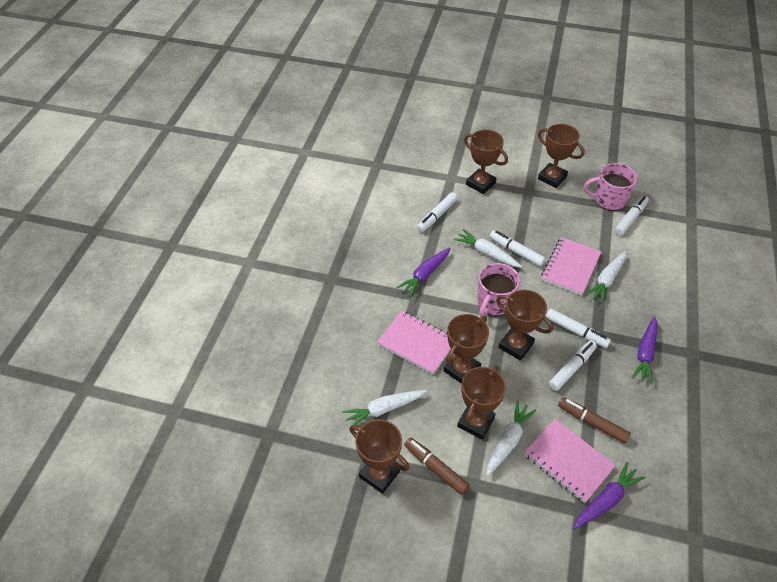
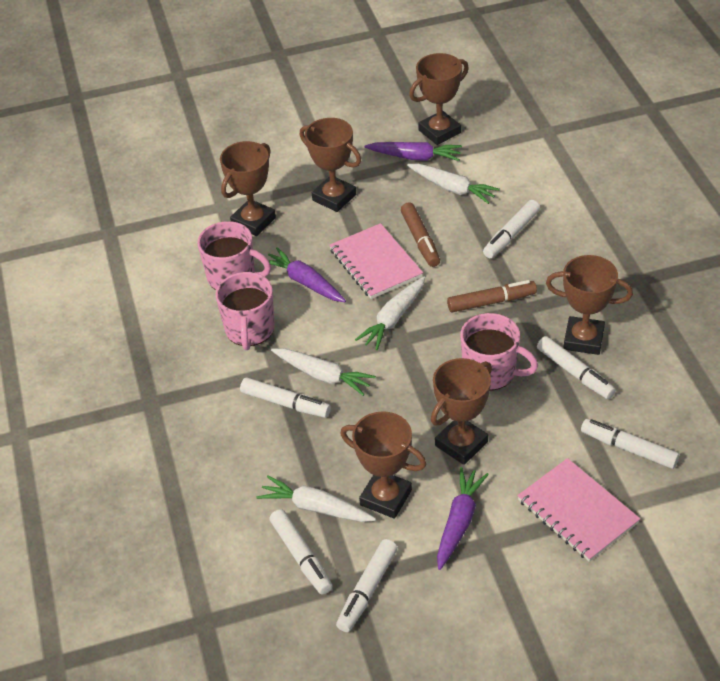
pink mug: [477,263,520,317] [584,163,638,211] = 2 -> [197,221,271,290] [216,272,275,350] [460,313,538,391] = 3
pink notebook: [377,311,451,375] [524,419,616,503] [541,237,602,295] = 3 -> [330,223,423,299] [517,458,640,562] = 2
white marker: [417,192,458,232] [489,230,546,267] [546,308,611,348] [549,341,597,391] [615,196,649,236] = 5 -> [240,377,331,418] [269,509,332,595] [336,539,398,632] [483,200,540,258] [537,336,616,399] [581,419,679,469] = 6

